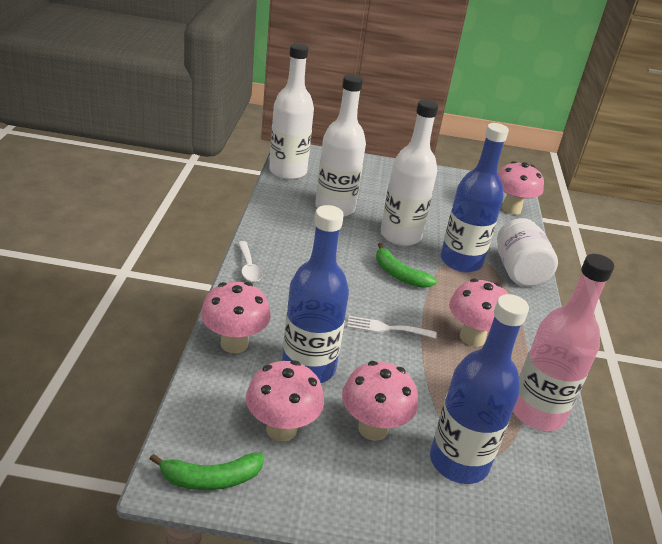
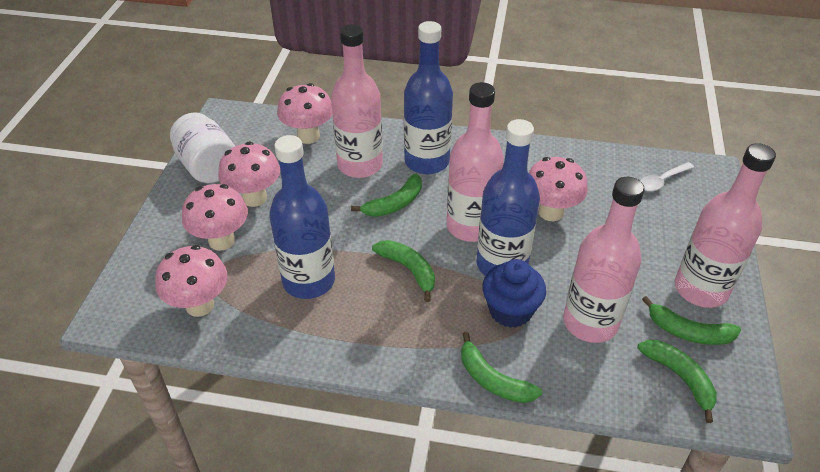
blue cupcake: none = 0 -> [482,259,546,328] = 1
green banana: [150,452,264,490] [376,243,437,288] = 2 -> [351,174,422,217] [372,240,435,302] [461,332,542,403] [637,340,717,423] [642,296,741,345] = 5
pink bottle: [513,254,614,431] = 1 -> [331,24,383,178] [446,82,504,242] [563,177,645,343] [675,143,776,308] = 4
white bottle: [269,43,314,180] [315,74,366,217] [381,99,439,246] = 3 -> none = 0
white fork: [347,316,437,339] = 1 -> none = 0

